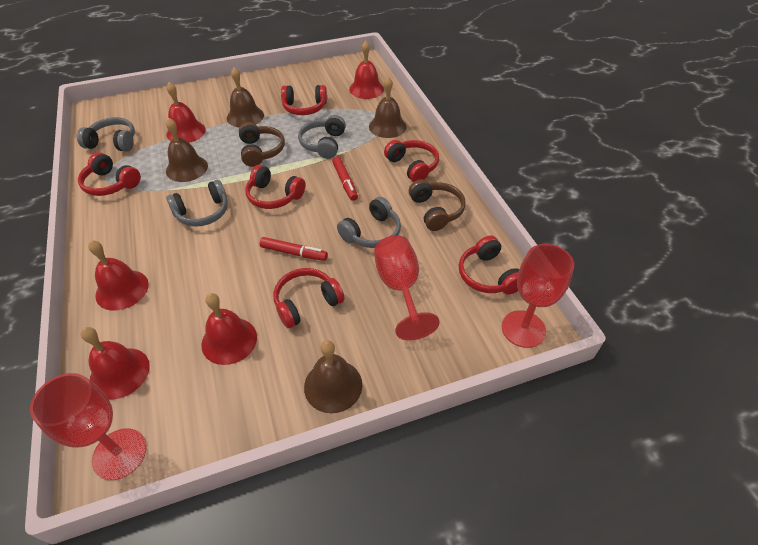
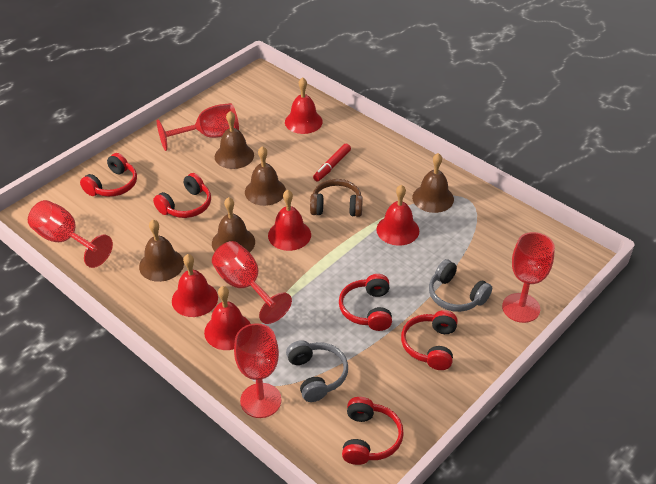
brown bell: [166,118,208,182] [227,67,264,127] [304,340,362,413] [369,77,407,138] = 4 -> [139,220,184,282] [212,197,255,253] [215,111,254,169] [245,146,286,206] [412,153,454,213] = 5
brown headphones: [239,122,285,167] [409,179,466,231] = 2 -> [310,179,363,217] = 1
grey headphones: [77,117,135,151] [166,180,228,227] [298,115,346,159] [337,197,401,248] = 4 -> [286,340,348,402] [429,259,492,312] = 2
red goblet: [30,373,147,480] [374,235,440,341] [502,244,574,348] = 3 -> [28,200,113,268] [157,103,239,151] [212,241,292,324] [234,323,281,418] [502,232,555,323] = 5
red headphones: [78,152,141,196] [245,165,305,209] [273,268,345,328] [281,85,327,115] [384,140,439,182] [459,235,519,294] = 6 -> [80,153,137,197] [153,173,211,218] [339,274,392,331] [342,397,404,465] [401,310,458,370] = 5
red marker: [260,237,328,261] [332,156,358,201] = 2 -> [313,143,351,181] = 1

